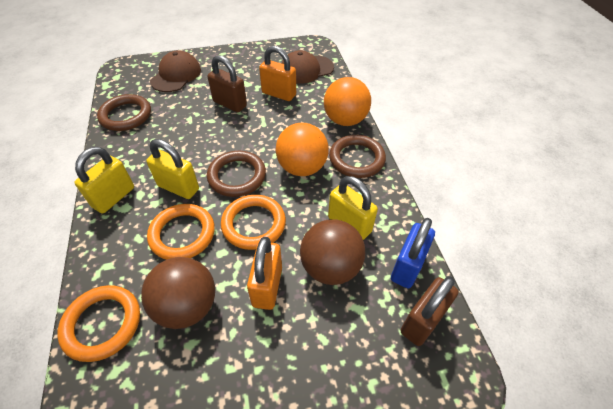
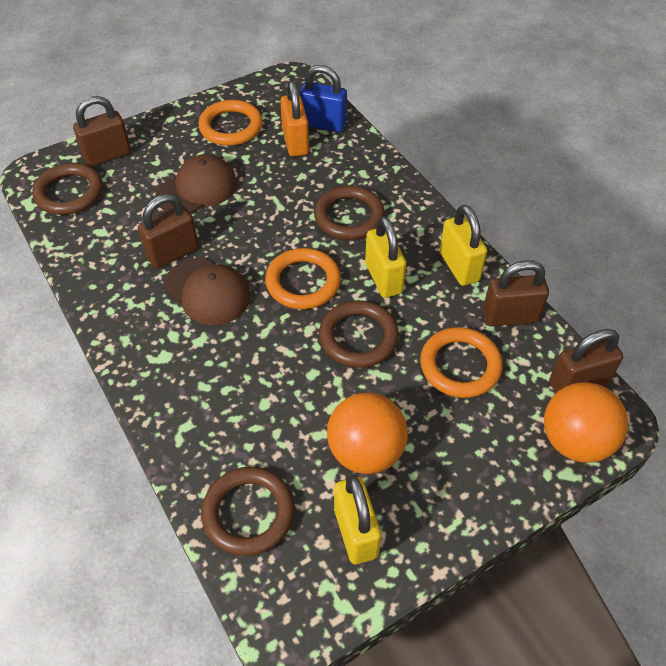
brown ball: [141,257,215,329] [300,219,365,285] = 2 -> none = 0
brown padlock: [208,55,247,112] [401,277,459,346] = 2 -> [73,96,131,167] [138,194,199,269] [483,260,549,326] [549,329,623,393] = 4
brown ring: [97,94,151,131] [207,151,266,197] [329,135,386,178] = 3 -> [32,163,103,215] [201,467,295,556] [314,186,385,240] [319,300,399,368] = 4
orange padlock: [247,237,282,310] [259,46,296,101] = 2 -> [280,81,309,157] = 1

